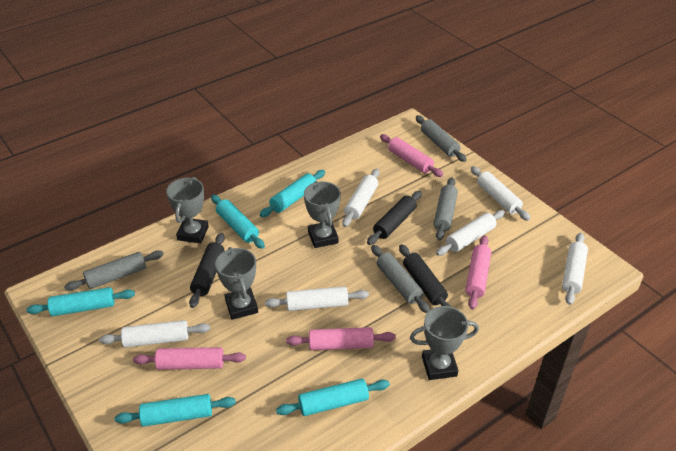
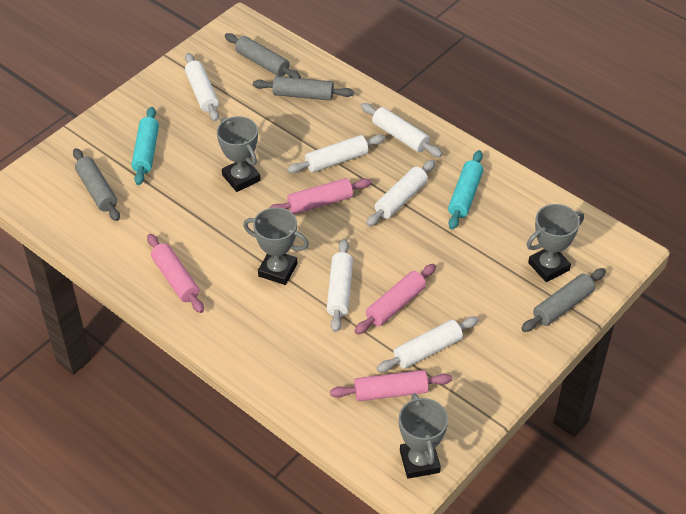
black rolling pin: [189,233,225,308] [367,191,422,245] [399,244,452,307] = 3 -> none = 0
turquoise rolling pin: [26,287,135,316] [115,394,236,427] [211,195,265,249] [260,170,325,217] [276,379,390,416] = 5 -> [132,107,159,185] [448,150,483,230] = 2

